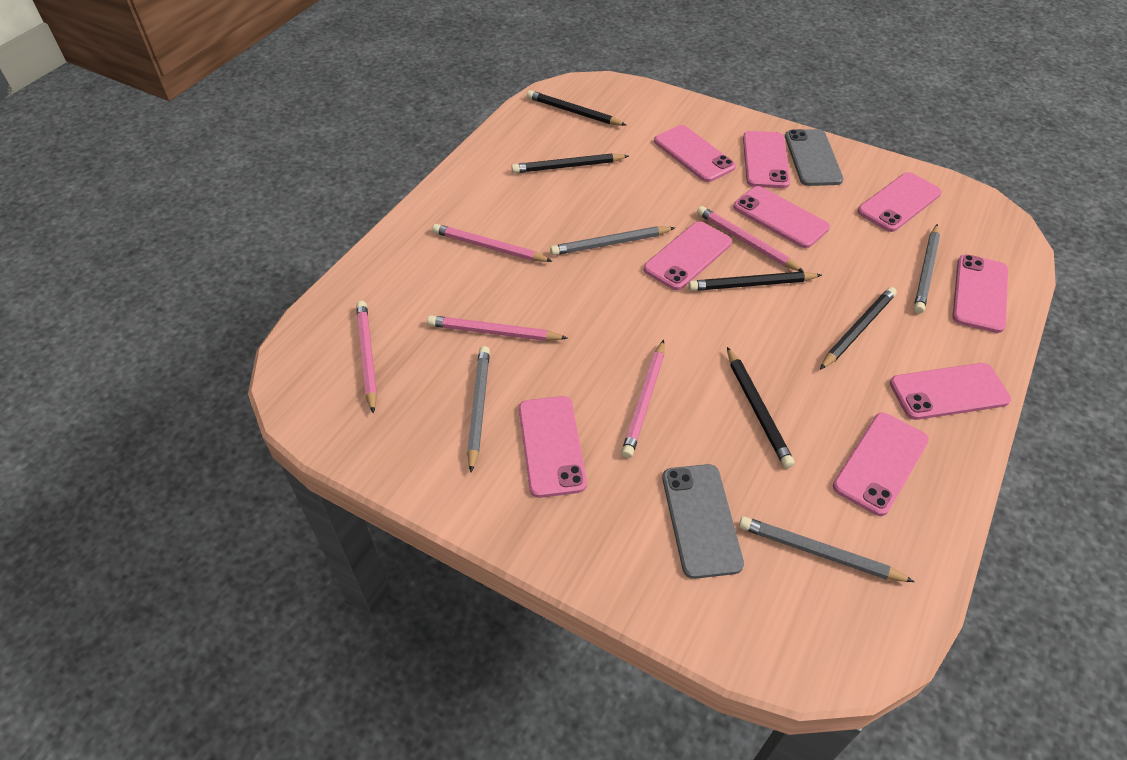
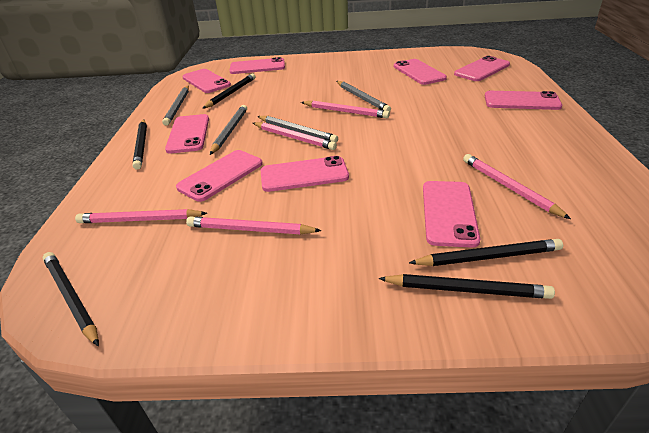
grey phone: [662,464,744,579] [785,129,843,186] = 2 -> none = 0

